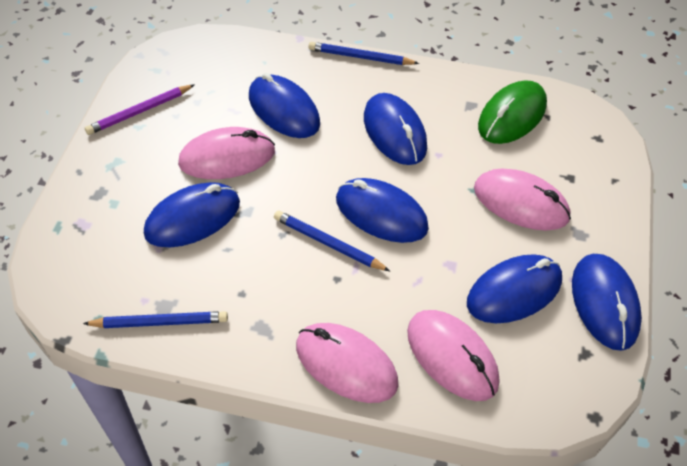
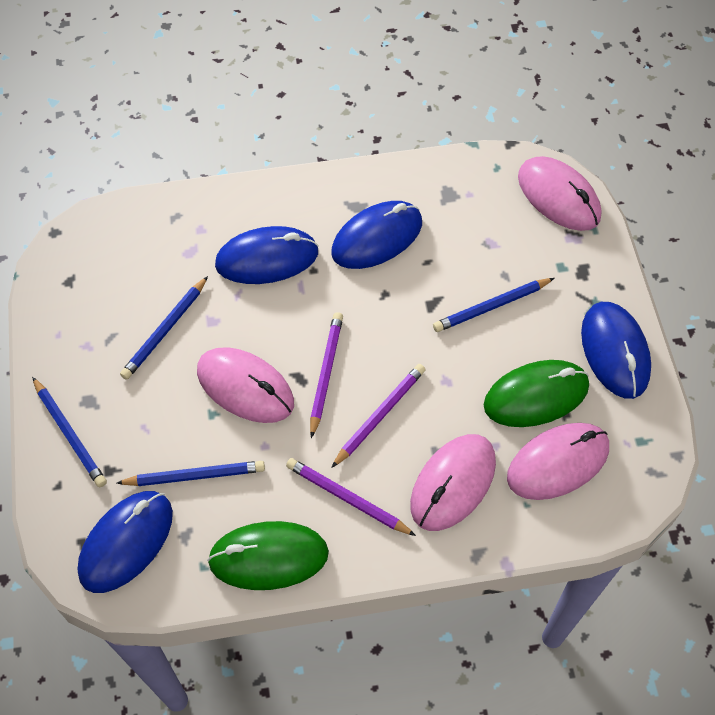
blue mouse: [144,182,240,247] [249,73,320,138] [336,178,429,243] [364,93,427,165] [467,254,562,323] [572,254,642,351] = 6 -> [78,491,173,593] [215,226,319,284] [331,201,422,269] [581,302,651,399] = 4
blue pencil: [83,311,228,328] [274,211,390,271] [309,42,419,65] = 3 -> [32,377,107,487] [117,461,265,486] [120,276,208,380] [433,278,554,332] = 4
green mouse: [478,80,547,144] = 1 -> [207,521,329,590] [483,360,589,427] = 2
purple pencil: [85,84,195,135] = 1 -> [286,458,416,536] [310,312,343,438] [331,364,426,468] = 3

